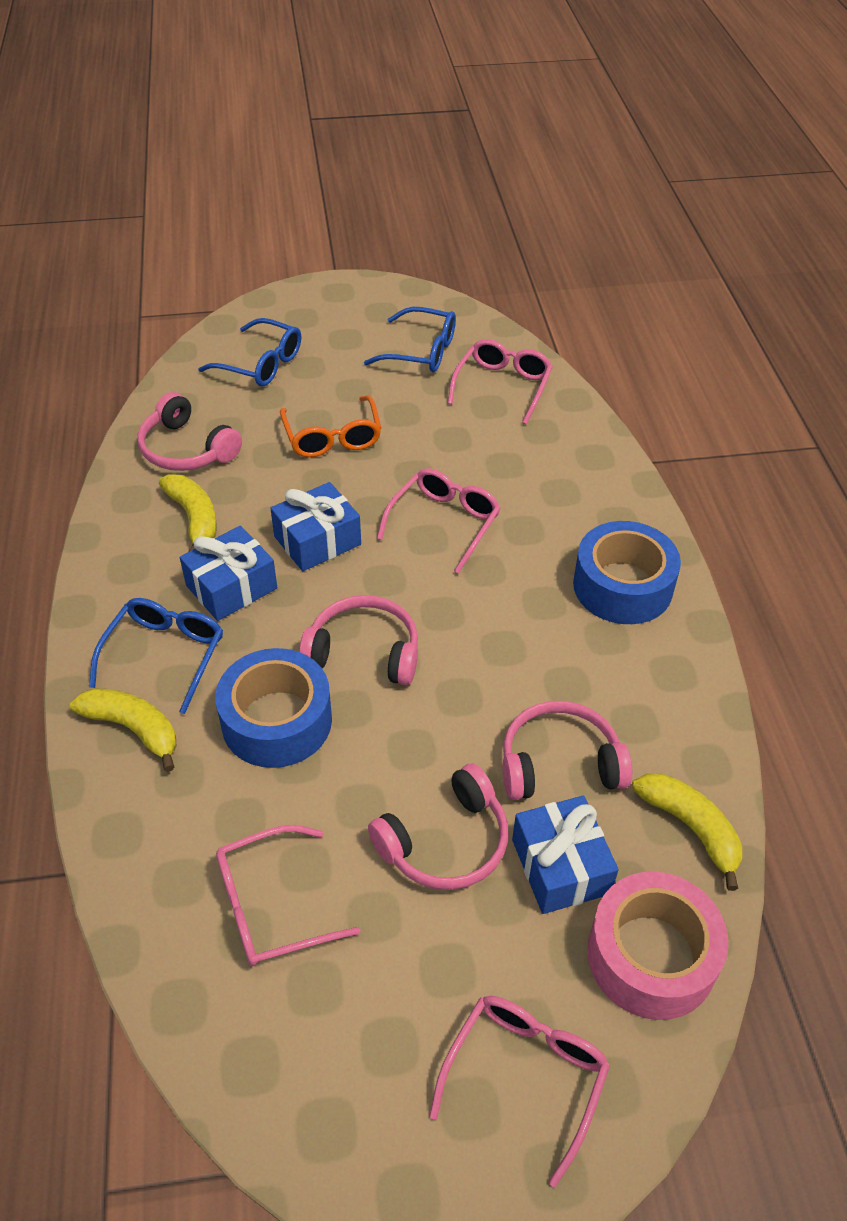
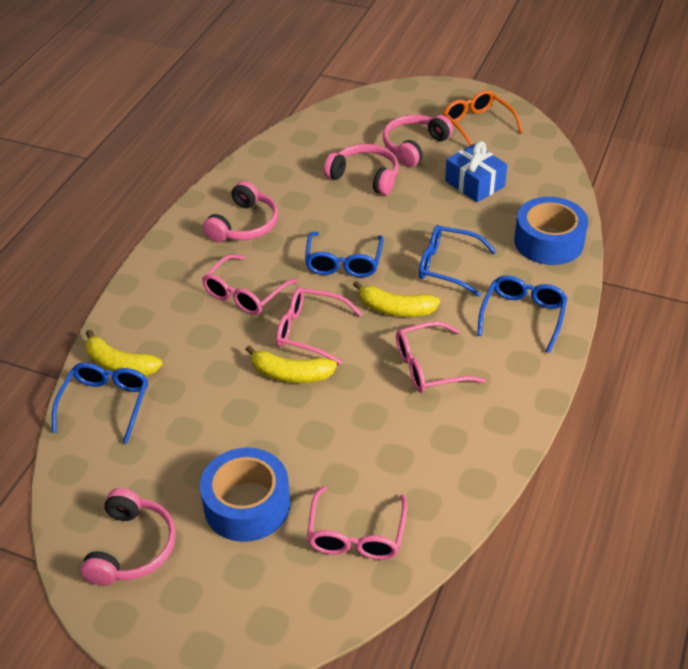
blue gift: [180,526,277,621] [270,482,361,571] [512,796,619,914] = 3 -> [445,141,507,202] = 1
blue glasses: [89,598,223,714] [198,318,301,387] [364,307,456,372] = 3 -> [52,363,148,443] [305,232,383,277] [419,225,497,297] [477,275,568,353] = 4
pink tape: [587,872,728,1020] = 1 -> none = 0

